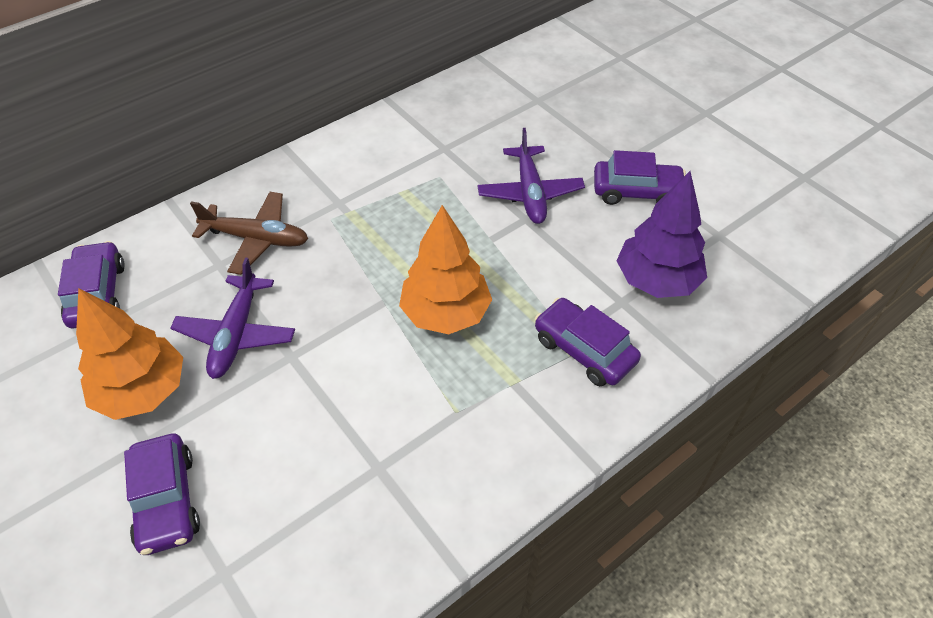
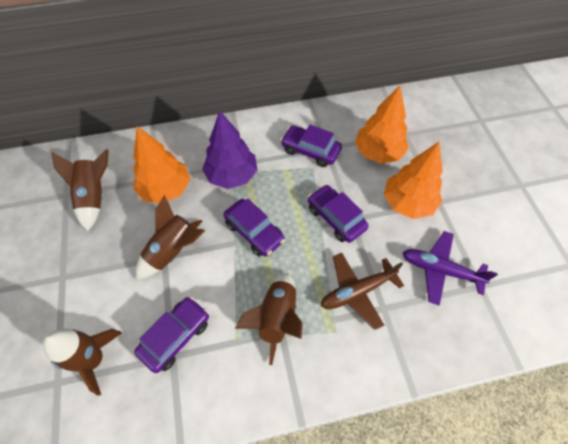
brown rocket: none = 0 -> [43,329,122,396] [51,149,108,231] [136,195,205,280] [235,273,303,365] = 4
orange tree: [76,288,183,420] [399,205,492,334] = 2 -> [133,126,190,203] [355,85,409,164] [384,142,443,219] = 3
purple plane: [170,258,295,379] [478,128,585,224] = 2 -> [403,231,498,305] = 1

